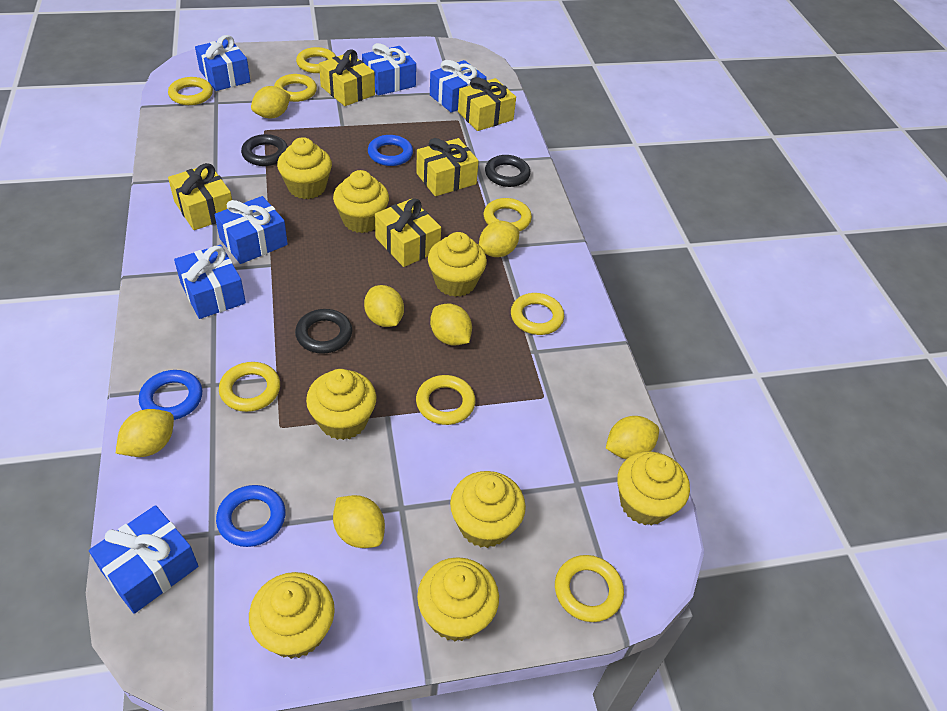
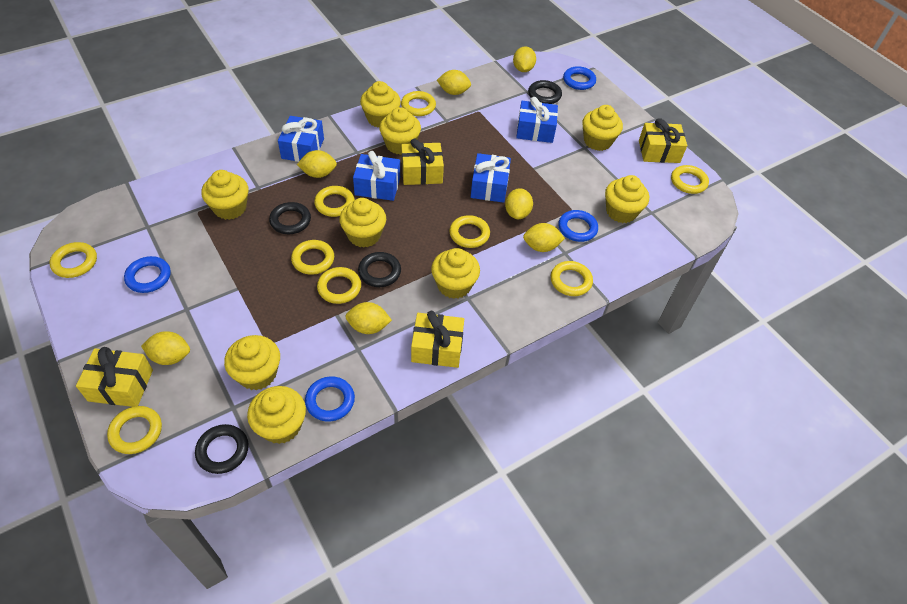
black ring: [241,134,288,166] [295,309,352,354] [485,155,530,187] = 3 -> [195,424,249,474] [269,202,311,234] [358,252,401,287] [528,80,562,104] = 4
blue gift: [89,505,198,614] [174,245,246,319] [195,35,251,91] [214,196,288,264] [362,43,416,96] [430,60,487,113] = 6 -> [278,116,324,162] [353,151,400,201] [471,153,511,203] [516,97,558,143] = 4
blue ring: [139,370,202,420] [216,485,286,547] [368,135,413,166] = 3 -> [124,256,171,293] [305,376,355,422] [558,210,598,242] [563,66,596,90] = 4
yellow cupcake: [249,572,335,659] [277,137,332,199] [306,369,376,440] [333,170,389,233] [417,557,499,642] [428,232,487,297] [450,471,526,548] [617,451,690,526] = 8 -> [201,170,249,220] [224,335,280,390] [247,386,306,444] [340,198,386,248] [360,81,401,128] [379,107,421,155] [431,248,480,299] [582,105,623,151] [605,175,649,223] = 9
yellow gift: [168,163,232,230] [319,49,375,106] [375,198,441,267] [416,138,479,196] [458,77,516,131] = 5 -> [76,347,153,407] [401,139,444,185] [411,311,464,368] [639,118,687,163] = 4
yellow ring: [168,77,213,105] [219,362,280,412] [274,74,317,102] [296,47,336,73] [416,375,476,425] [484,198,532,231] [511,293,564,335] [555,555,624,622] = 8 -> [50,242,97,278] [107,406,162,454] [291,240,334,275] [314,186,355,217] [317,267,361,304] [401,91,436,116] [449,215,490,248] [551,261,593,296] [671,165,709,194] = 9

